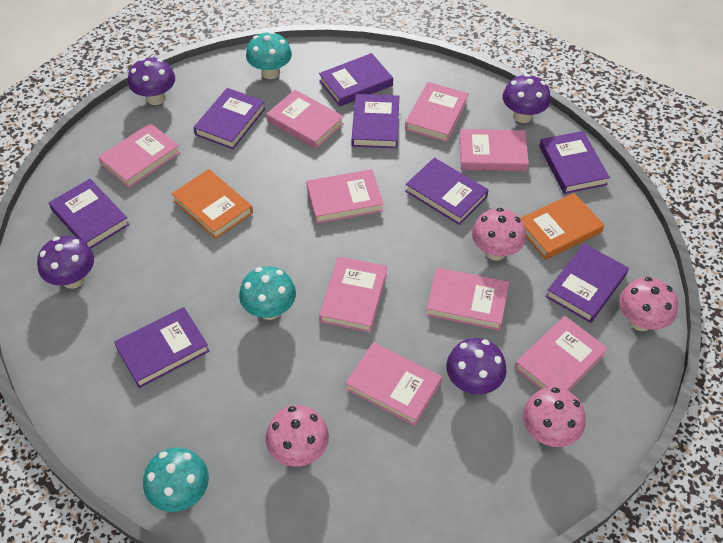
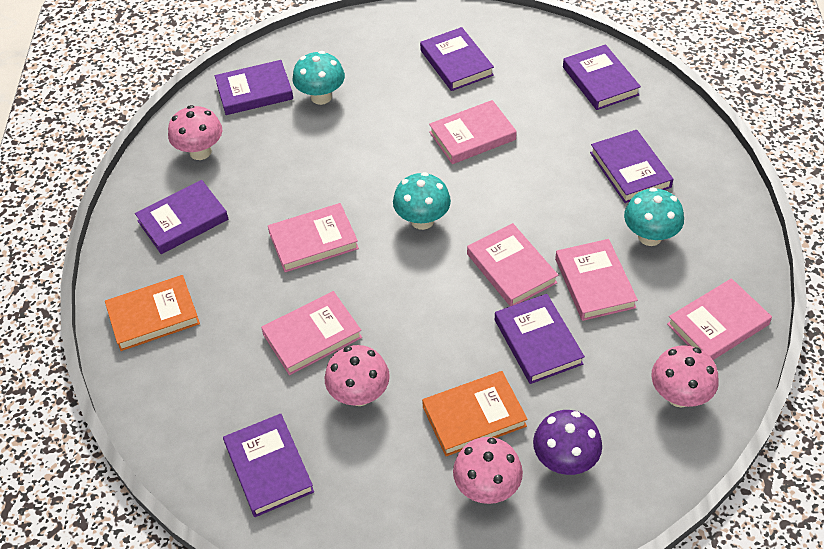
pink book: [98,123,181,188] [266,90,344,149] [306,169,383,224] [319,257,387,333] [345,342,442,426] [405,82,469,142] [426,268,509,331] [459,129,529,171] [515,316,608,391] = 9 -> [261,291,362,375] [268,203,359,272] [429,100,517,164] [467,223,558,306] [555,239,638,321] [667,278,772,360] = 6
purple book: [49,179,130,249] [114,307,210,388] [193,88,266,149] [319,53,393,106] [352,94,399,148] [405,158,489,225] [539,131,610,194] [546,243,629,323] = 8 -> [135,180,229,254] [215,60,293,115] [223,413,314,517] [420,27,494,91] [495,294,585,384] [563,44,641,110] [590,130,673,203] = 7
purple mushroom: [37,236,94,289] [128,57,175,105] [446,338,507,394] [503,74,550,123] = 4 -> [533,410,602,475] = 1

